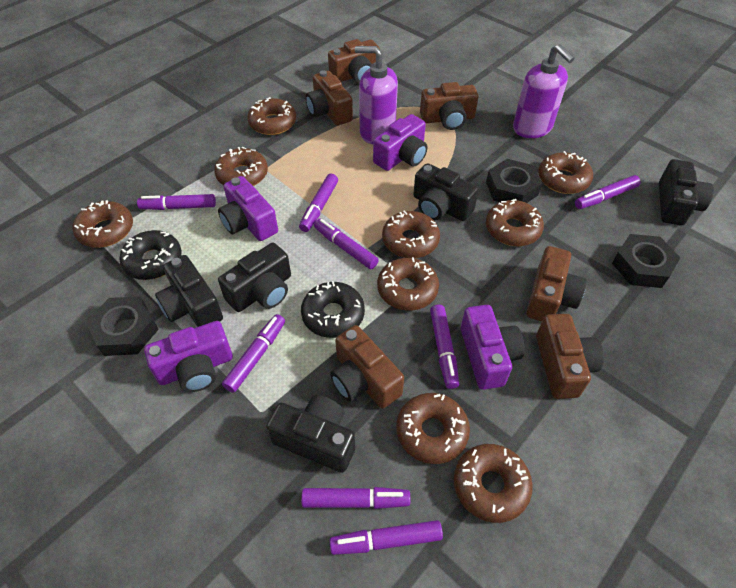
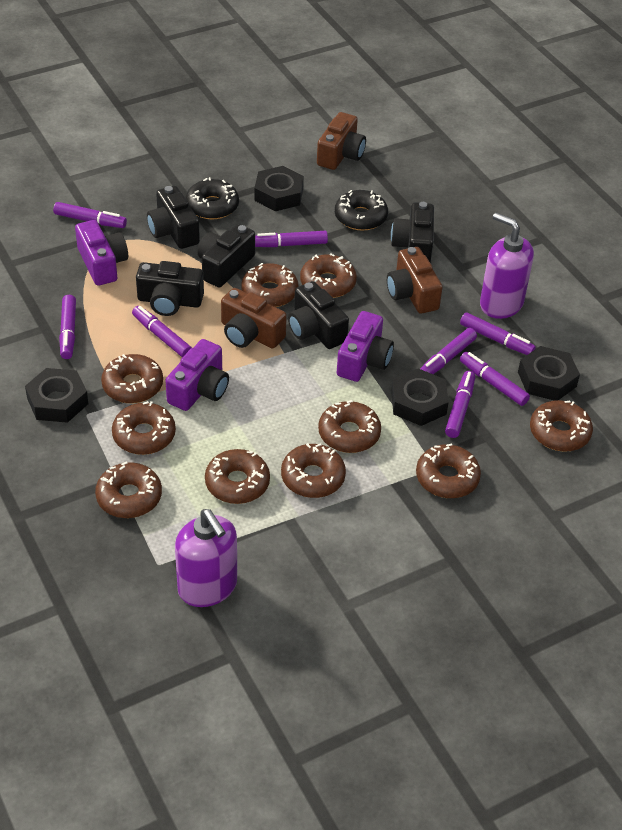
black nut: [86,296,159,356] [486,159,542,203] [612,234,680,288] = 3 -> [25,368,88,423] [254,166,304,211] [391,368,449,426] [518,346,580,401] = 4
brown camera: [306,70,353,126] [328,39,380,83] [330,325,404,409] [420,82,479,130] [526,246,587,322] [536,314,604,399] = 6 -> [221,288,287,349] [317,112,366,170] [387,247,443,314] = 3
brown donut: [73,200,133,248] [214,147,268,186] [247,97,296,135] [377,257,439,311] [382,210,440,258] [396,393,470,464] [454,444,533,523] [486,199,544,246] [538,151,593,194] = 9 -> [95,462,162,518] [101,354,163,403] [112,401,176,455] [205,449,270,504] [241,263,298,307] [281,443,346,498] [300,253,357,298] [318,400,381,453] [416,444,481,498] [530,400,593,452] = 10
purple camera: [144,321,233,392] [218,176,278,241] [373,114,427,171] [461,305,525,390] = 4 -> [75,220,128,286] [165,339,229,411] [337,311,394,382] = 3

